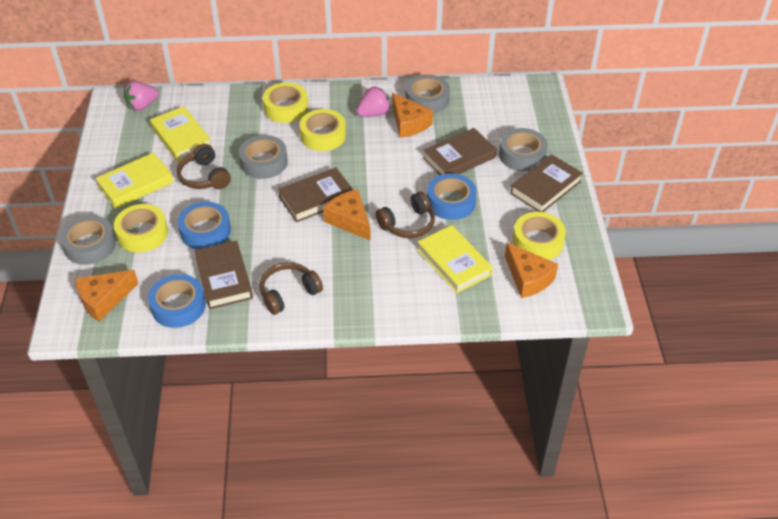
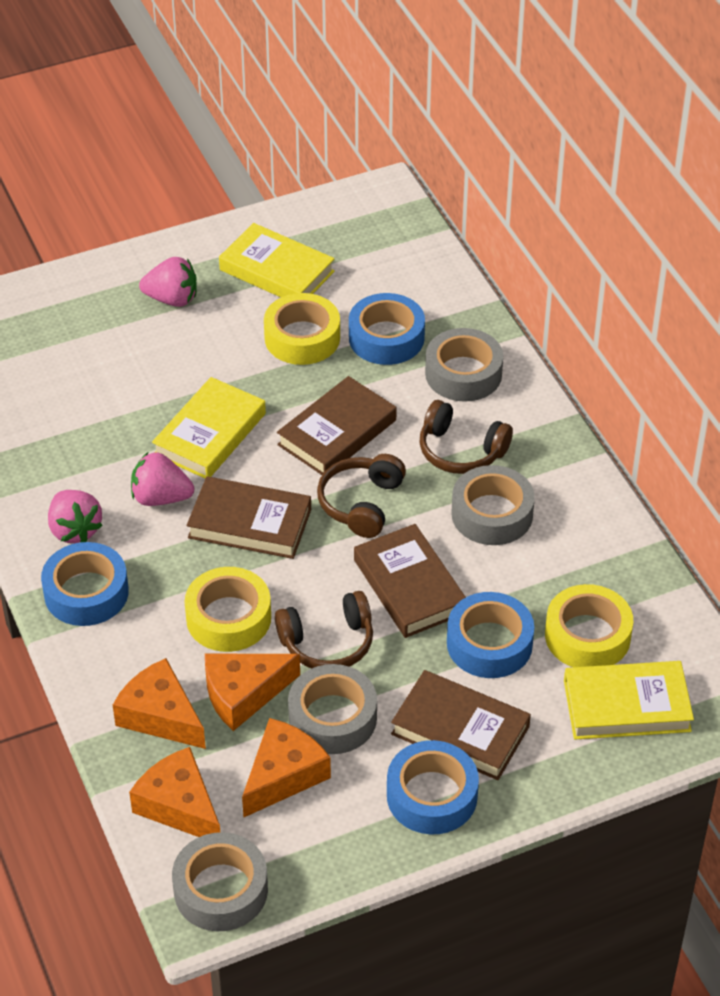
blue tape: [148,274,206,328] [178,202,231,249] [427,174,477,220] = 3 -> [41,542,129,626] [349,293,425,365] [387,740,479,834] [447,592,534,678] = 4
pink strawberry: [124,81,159,111] [356,87,391,117] = 2 -> [48,490,103,543] [131,452,194,506] [139,257,197,307] = 3
yellow tape: [114,204,168,253] [263,83,308,123] [300,109,346,151] [513,212,566,260] = 4 -> [185,567,271,652] [264,293,340,365] [545,584,633,667] = 3

